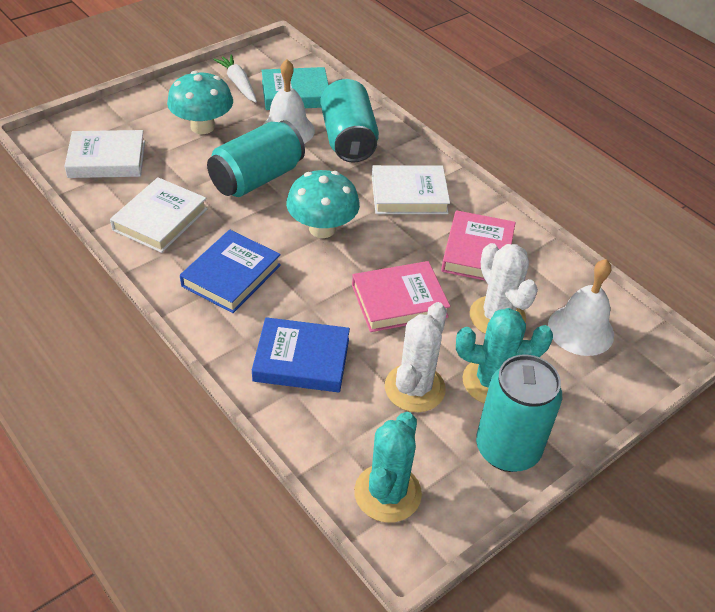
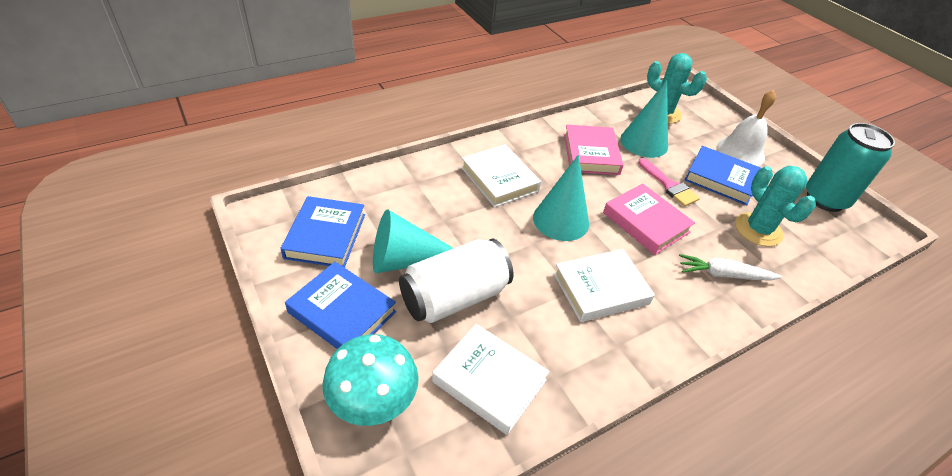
blue book: [180,230,281,313] [252,317,350,392] = 2 -> [280,196,365,268] [285,262,396,349] [685,146,761,205] = 3
pink brush: none = 0 -> [638,158,700,207] = 1
turquoise book: [262,67,329,110] = 1 -> none = 0
turquoise can: [207,120,305,197] [320,79,379,163] [476,355,562,472] = 3 -> [806,123,895,212] = 1
turquoise cone: none = 0 -> [373,209,453,273] [533,155,589,241] [620,80,668,158] = 3
turquoise mushroom: [167,71,233,134] [286,170,360,238] = 2 -> [322,334,419,426] = 1
white bell: [263,59,315,144] [548,259,614,356] = 2 -> [717,90,776,166] = 1
white cactus: [385,302,447,412] [470,243,538,334] = 2 -> none = 0
white can: none = 0 -> [399,239,513,323] = 1

